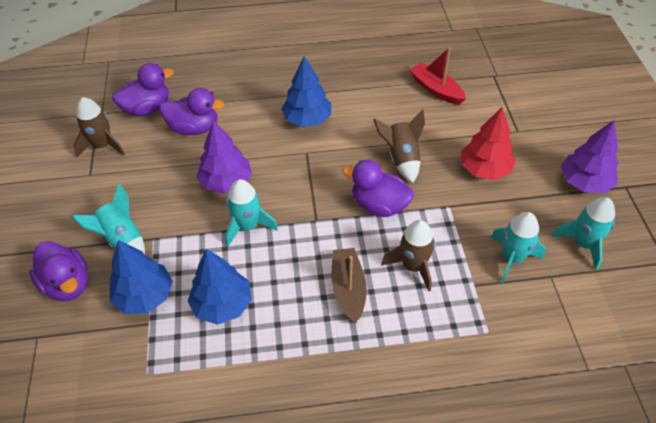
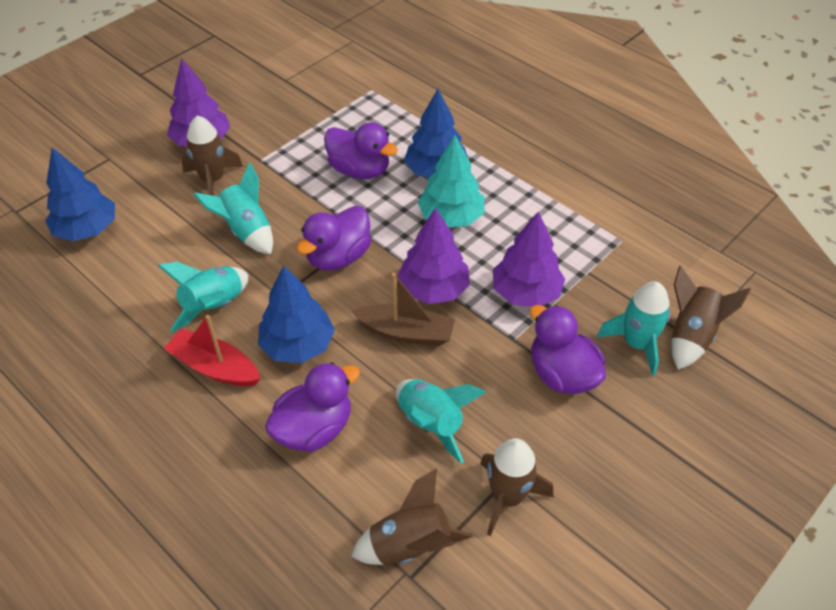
brown rocket: [74,97,125,157] [374,109,425,183] [381,220,435,292] = 3 -> [182,115,243,196] [351,468,473,565] [480,438,553,536] [671,266,751,370] = 4
purple tree: [196,120,252,194] [561,120,619,193] = 2 -> [167,58,231,146] [397,208,470,304] [493,211,565,307] = 3
red tree: [461,107,516,180] = 1 -> none = 0
turquoise tree: none = 0 -> [418,135,484,227] = 1

